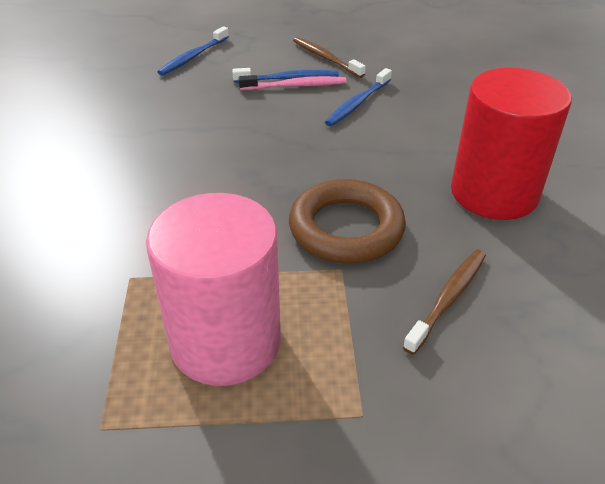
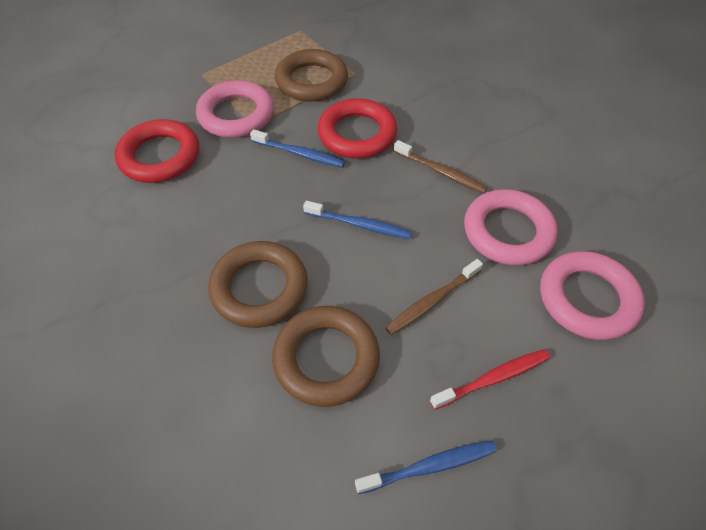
brown ring: [289,179,406,264] = 1 -> [208,241,308,328] [272,306,380,407] [275,49,348,102] = 3
pink cylinder: [146,193,281,386] = 1 -> none = 0
pink ring: none = 0 -> [196,80,274,138] [464,189,558,266] [540,251,645,340] = 3
pink toothbrush: [239,75,346,90] = 1 -> none = 0
red cylinder: [451,68,571,220] = 1 -> none = 0
red ring: none = 0 -> [115,119,199,183] [318,98,397,158] = 2
red toothbrush: none = 0 -> [430,349,550,410] = 1

